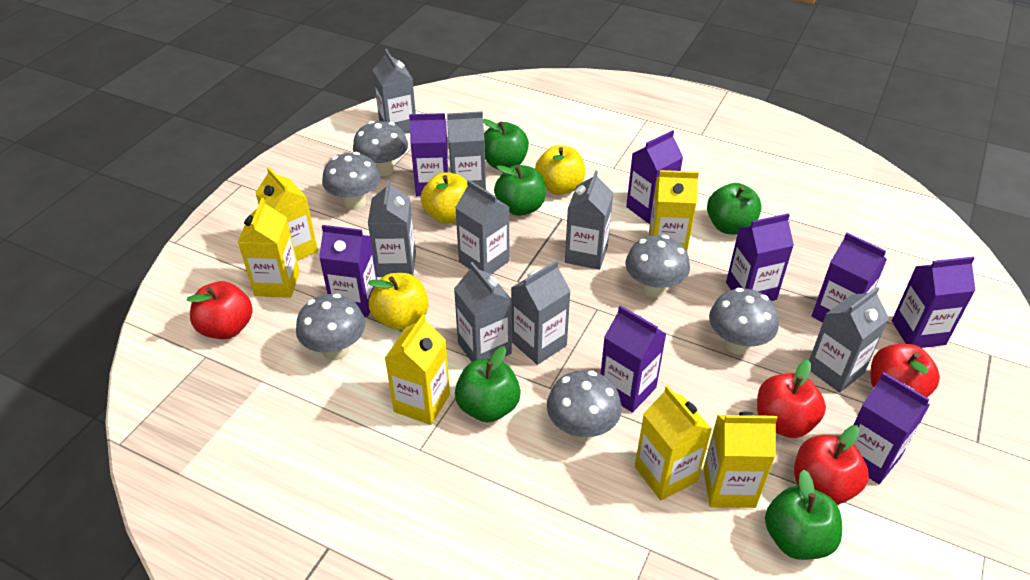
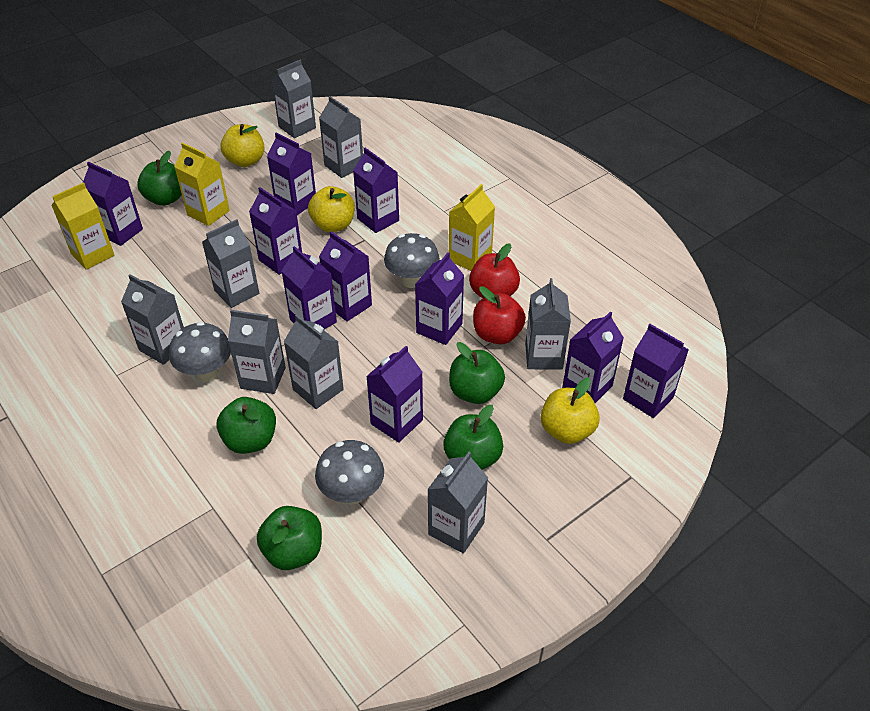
grey mushroom: [296,293,365,360] [322,152,380,210] [353,121,408,176] [547,370,622,442] [625,235,690,298] [709,288,779,355] = 6 -> [169,322,231,382] [315,440,384,505] [384,233,440,288] = 3
purple carton: [319,225,377,317] [409,113,449,196] [600,305,666,413] [626,130,683,224] [726,213,794,301] [812,233,887,322] [854,372,930,484] [892,256,976,348] = 8 -> [83,162,143,246] [249,187,302,275] [267,133,316,215] [282,246,337,330] [319,231,372,322] [353,148,399,233] [366,346,423,443] [415,252,464,345] [562,311,624,403] [623,324,689,418] = 10
red apple: [187,281,253,339] [757,360,826,438] [794,425,869,505] [870,344,940,397] = 4 -> [469,243,520,298] [473,286,526,344] = 2
yellow carton: [238,198,300,298] [255,167,318,261] [385,314,450,425] [635,385,712,500] [649,170,699,251] [703,412,778,508] = 6 -> [52,182,115,270] [174,142,230,226] [449,184,495,271] = 3

